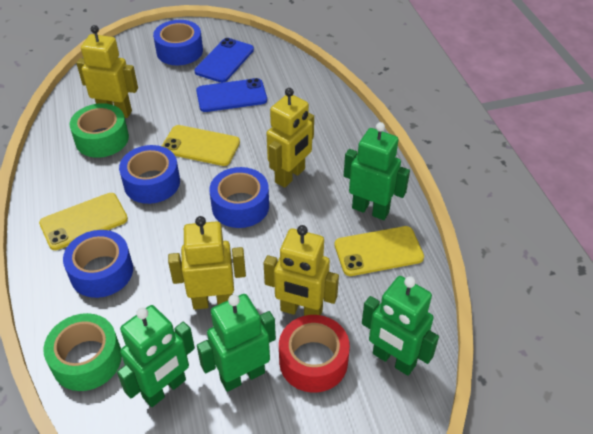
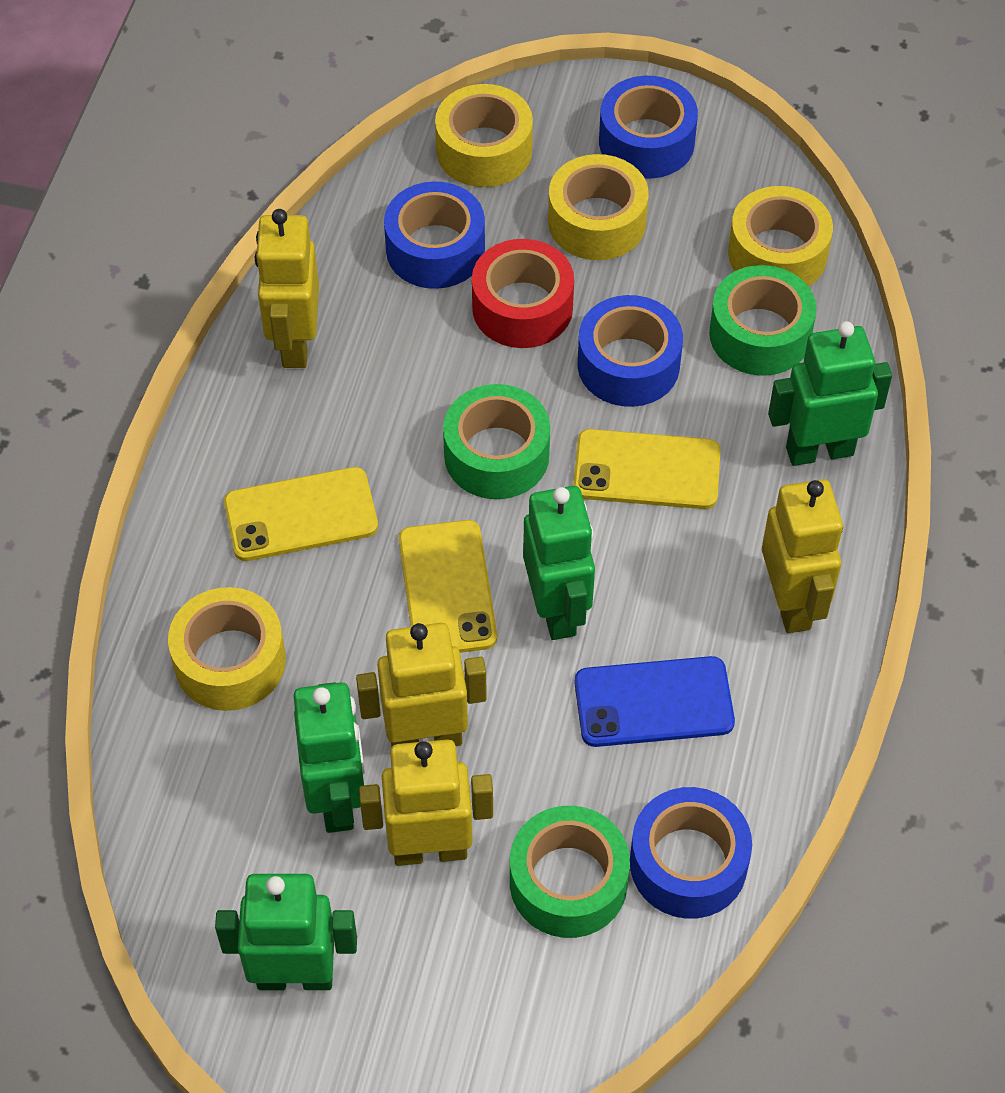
blue phone: [194,38,254,83] [196,78,267,112] = 2 -> [574,656,735,747] = 1
green tape: [43,313,122,391] [70,103,129,158] = 2 -> [443,384,550,499] [510,806,630,938] [709,265,817,376] = 3
yellow tape: none = 0 -> [168,587,286,711] [435,84,533,187] [548,154,649,260] [728,186,833,286] = 4

